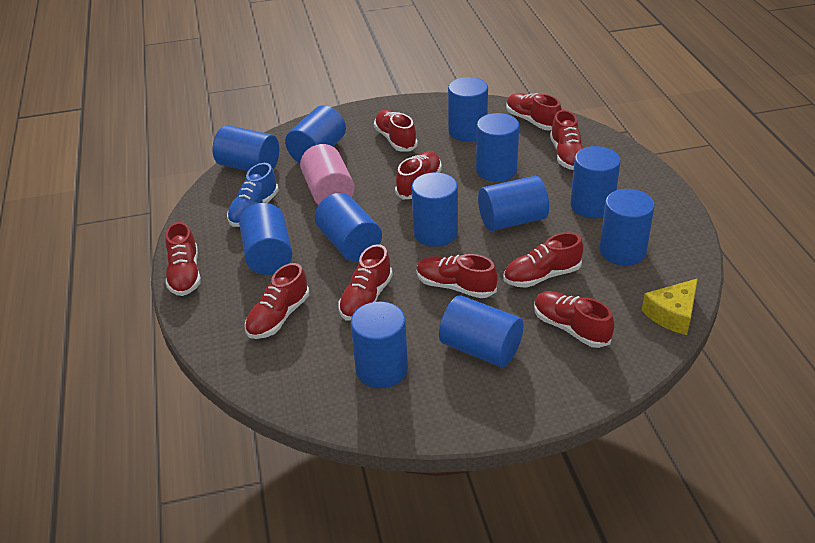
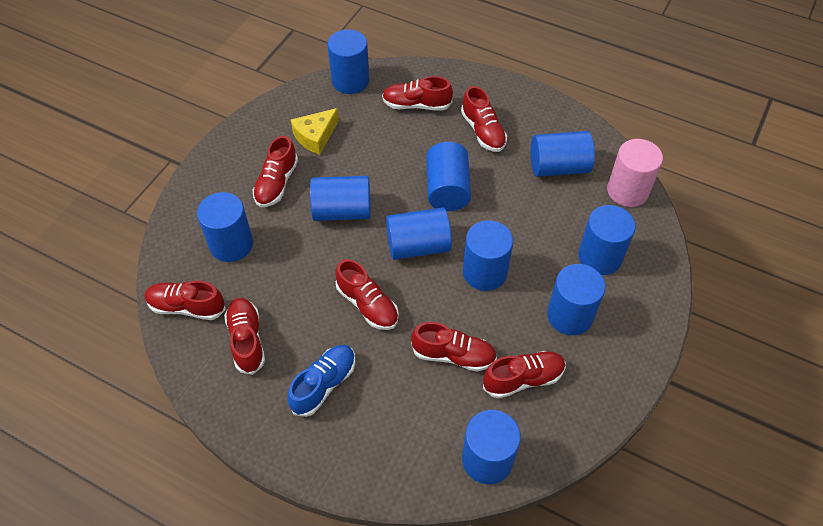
blue cylinder: [212,125,279,171] [239,203,292,275] [285,105,346,163] [315,193,382,261] [351,302,408,388] [412,172,458,247] [439,296,524,367] [448,77,488,142] [476,113,519,182] [478,176,549,231] [570,146,621,218] [600,189,655,265] = 12 -> [197,192,253,262] [310,176,371,221] [327,29,369,94] [386,208,452,260] [426,142,471,211] [462,410,521,484] [463,220,513,291] [530,131,595,177] [547,264,605,335] [578,205,636,275] = 10
red shoe: [165,222,201,296] [245,263,309,339] [338,244,393,321] [374,110,418,152] [395,151,442,200] [416,254,498,298] [504,232,584,288] [506,93,562,131] [534,291,614,348] [550,110,584,170] = 10 -> [145,281,226,320] [224,298,265,375] [253,136,298,207] [335,259,399,330] [382,76,453,111] [411,322,497,372] [461,86,507,152] [483,351,566,398] = 8

